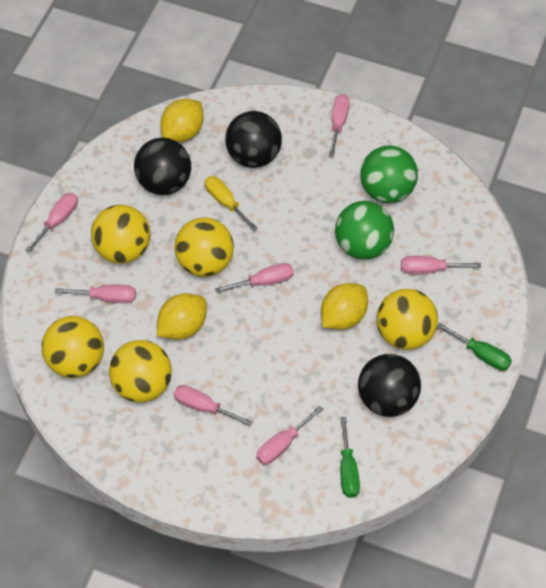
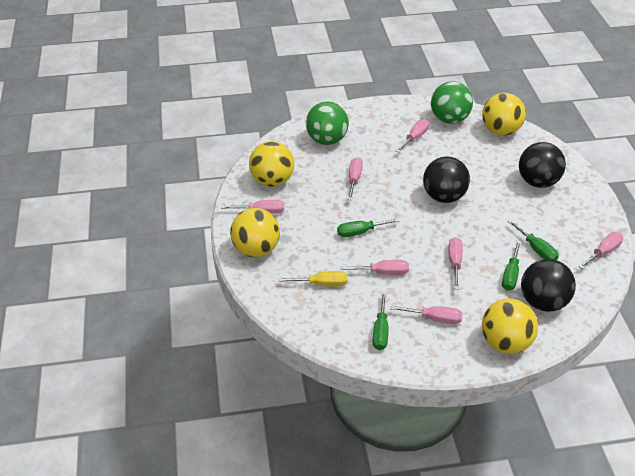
green screwdriver: [340,417,360,498] [437,323,512,371] = 2 -> [337,218,400,237] [373,292,388,350] [502,240,521,291] [508,220,559,260] = 4
yellow ball: [42,316,104,378] [91,205,150,264] [109,340,172,403] [174,217,234,277] [376,289,438,350] = 5 -> [230,208,280,257] [249,141,294,187] [482,93,526,136] [482,298,538,354] = 4
yellow lemon: [157,293,207,340] [160,99,204,142] [321,283,368,330] = 3 -> none = 0

